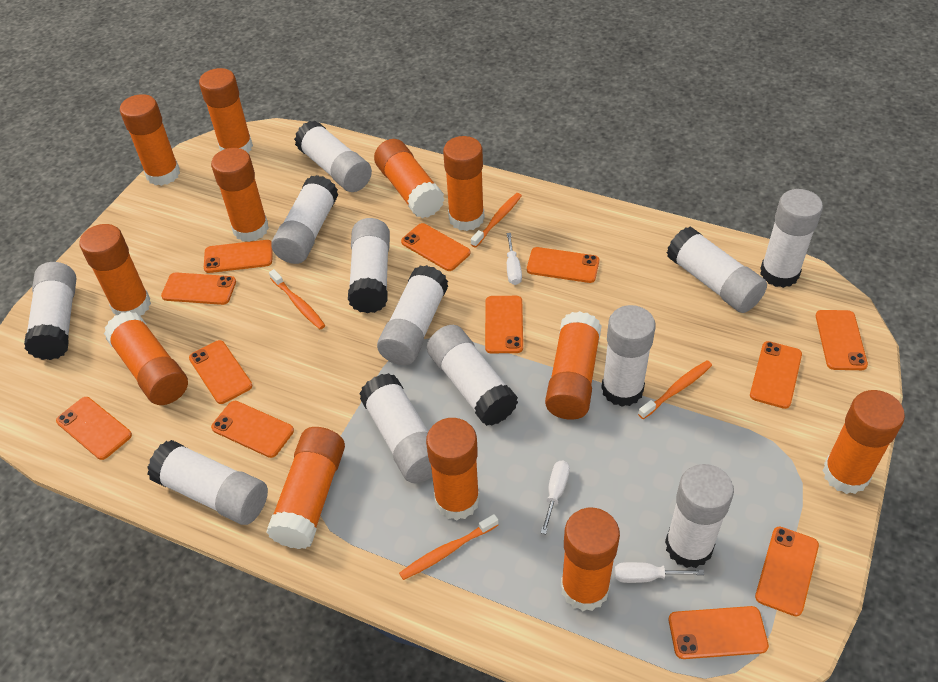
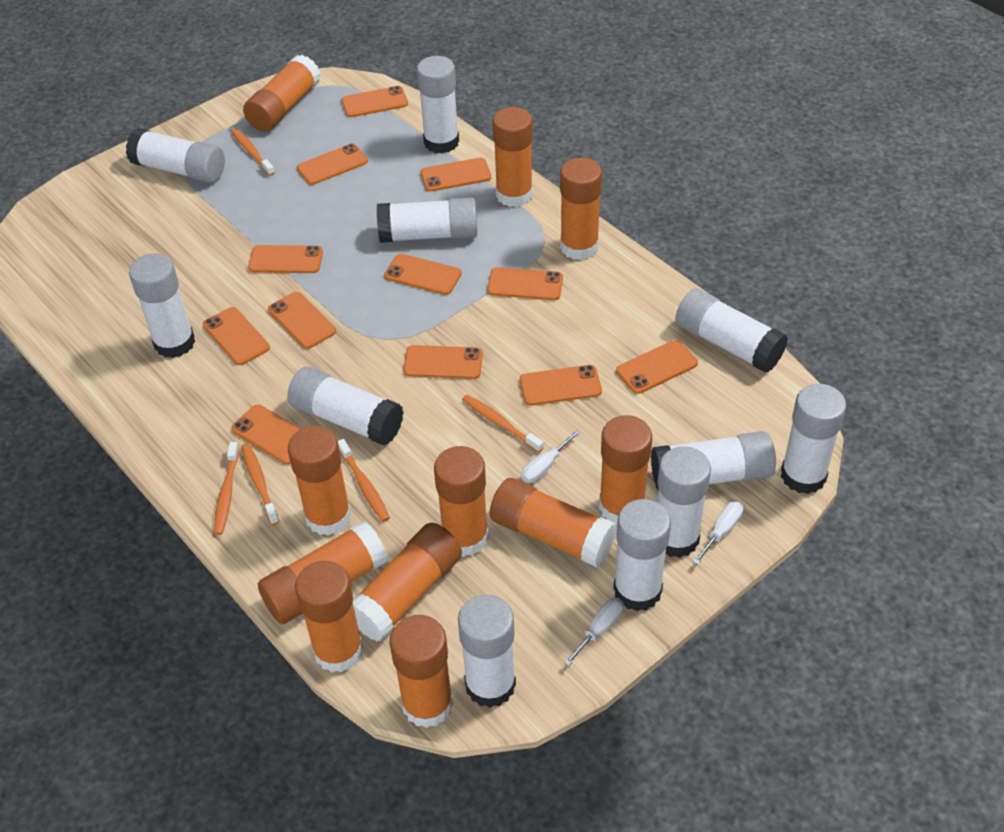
orange glue stick: [80,224,151,316] [104,311,188,405] [120,94,180,186] [199,68,253,153] [211,148,269,242] [266,427,345,549] [374,139,445,218] [426,418,480,521] [443,136,484,231] [545,311,602,420] [561,508,620,611] [823,390,905,494] = 12 -> [243,55,321,132] [258,521,388,624] [288,426,351,536] [295,561,363,673] [353,523,462,641] [390,615,453,728] [434,446,489,557] [490,478,617,567] [492,107,533,207] [560,158,602,260] [599,415,652,525] = 11
orange toothbrush: [269,269,325,329] [399,514,499,580] [471,193,522,248] [638,360,712,419] = 4 -> [214,442,239,535] [231,128,275,176] [241,444,279,525] [338,439,390,522] [462,395,544,453] = 5
white glue stick: [24,262,76,360] [147,440,268,525] [271,175,338,264] [294,121,372,192] [348,218,390,313] [359,373,432,483] [377,265,448,365] [427,325,518,426] [601,305,656,407] [665,464,734,568] [667,226,767,313] [760,189,823,288] = 12 -> [126,128,225,183] [129,253,195,358] [287,367,404,446] [377,198,478,243] [417,56,459,153] [458,594,516,708] [613,499,671,611] [651,431,776,490] [657,446,711,558] [675,288,788,372] [781,384,846,494] = 11

